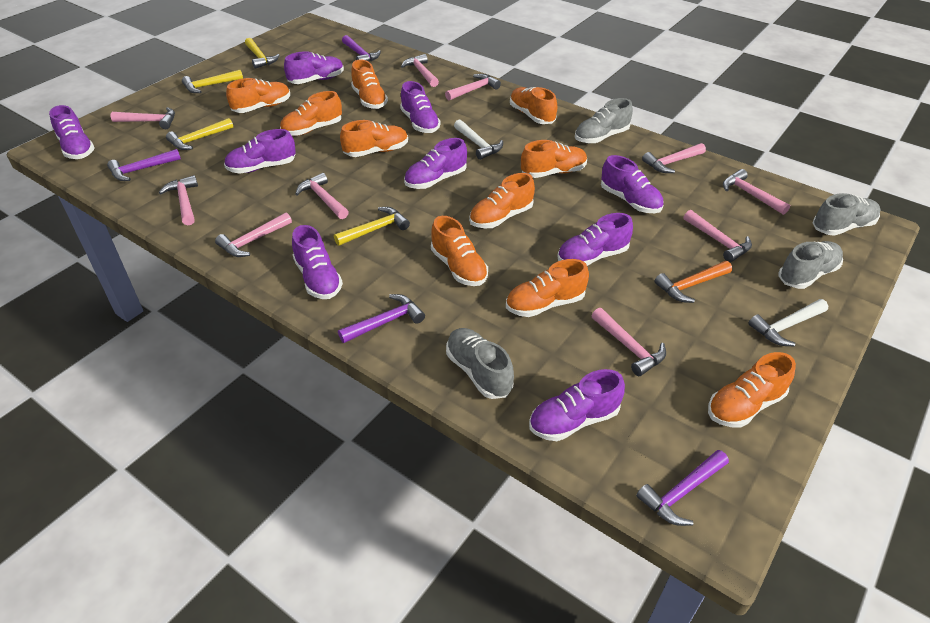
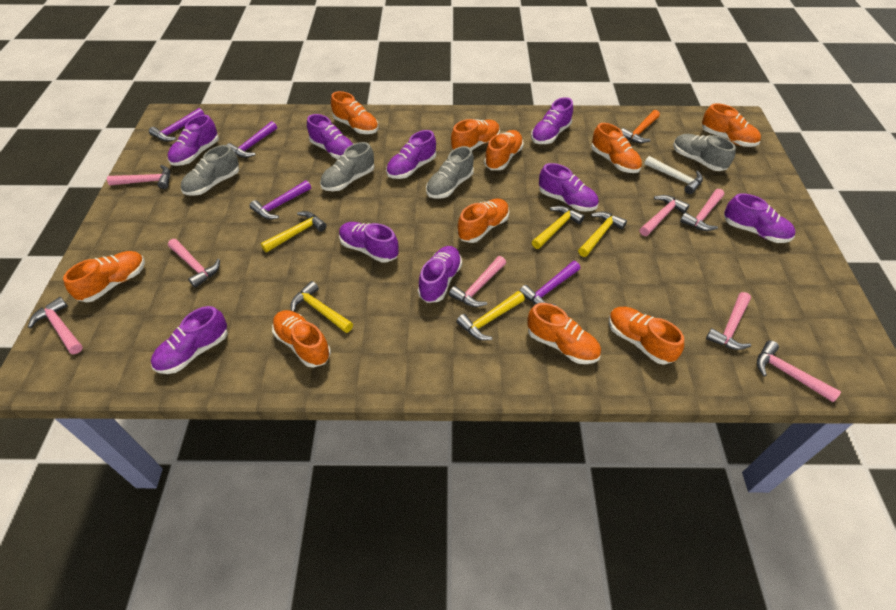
pink hammer: [111,107,175,129] [159,175,198,225] [215,212,292,257] [296,173,349,219] [401,54,439,87] [445,74,501,100] [592,308,666,376] [642,143,706,173] [684,210,752,262] [723,169,790,215] = 10 -> [28,297,83,354] [107,165,170,189] [168,239,220,288] [449,256,506,307] [640,195,689,236] [680,189,724,231] [706,292,751,350] [757,340,841,402] = 8
white hammer: [454,119,503,160] [749,299,828,347] = 2 -> [644,156,703,194] = 1
yellow hammer: [166,118,233,150] [182,70,243,93] [245,38,280,69] [334,207,410,246] = 4 -> [261,211,327,252] [290,281,353,333] [456,291,525,340] [532,206,585,249] [578,212,627,257] = 5

